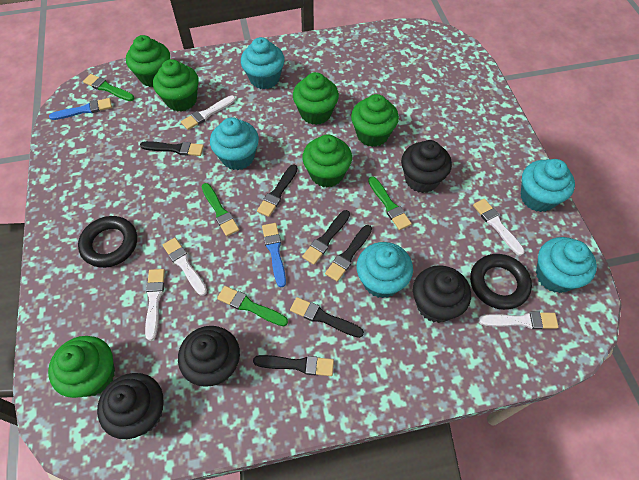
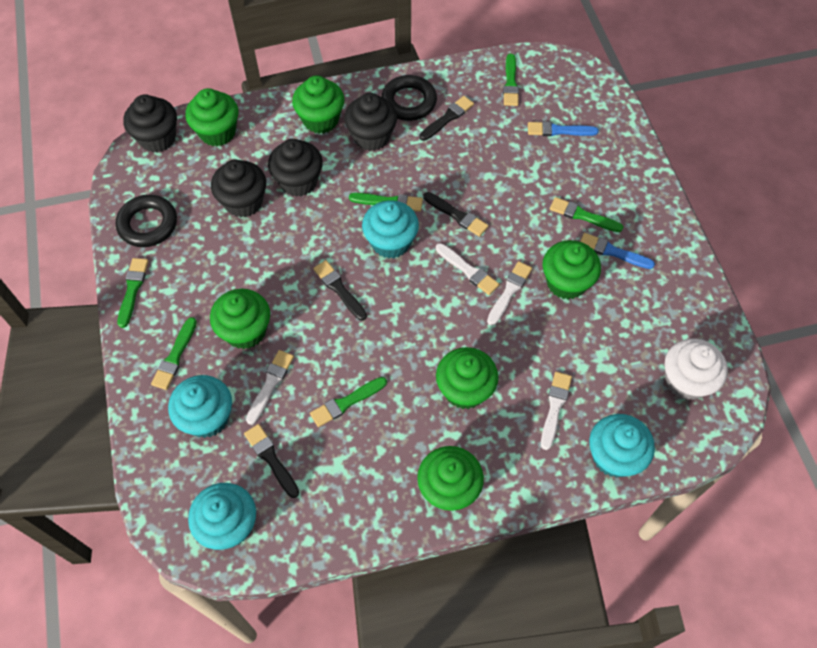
black brush: [140,141,204,156] [253,355,334,376] [257,164,298,217] [290,297,364,338] [302,210,350,265] [325,225,372,282] = 6 -> [244,424,299,498] [313,260,367,321] [419,96,474,141] [423,192,489,237] = 4
green brush: [83,74,134,101] [202,183,239,236] [217,286,288,326] [368,176,412,230] = 4 -> [117,258,149,328] [151,317,197,390] [310,377,387,427] [349,193,423,212] [503,54,519,106] [550,197,623,232] = 6
turquoise cupcake: [210,117,259,170] [241,37,285,89] [356,242,413,298] [521,159,575,212] [536,237,597,293] = 5 -> [168,375,232,438] [188,483,256,550] [362,200,419,258] [589,414,655,478] = 4
white brush: [145,269,165,341] [163,238,207,296] [181,95,236,130] [473,199,525,256] [478,312,559,329] = 5 -> [246,350,294,425] [436,243,499,295] [487,261,532,326] [541,372,572,450] = 4
white cupcake: none = 0 -> [665,339,728,400] = 1

